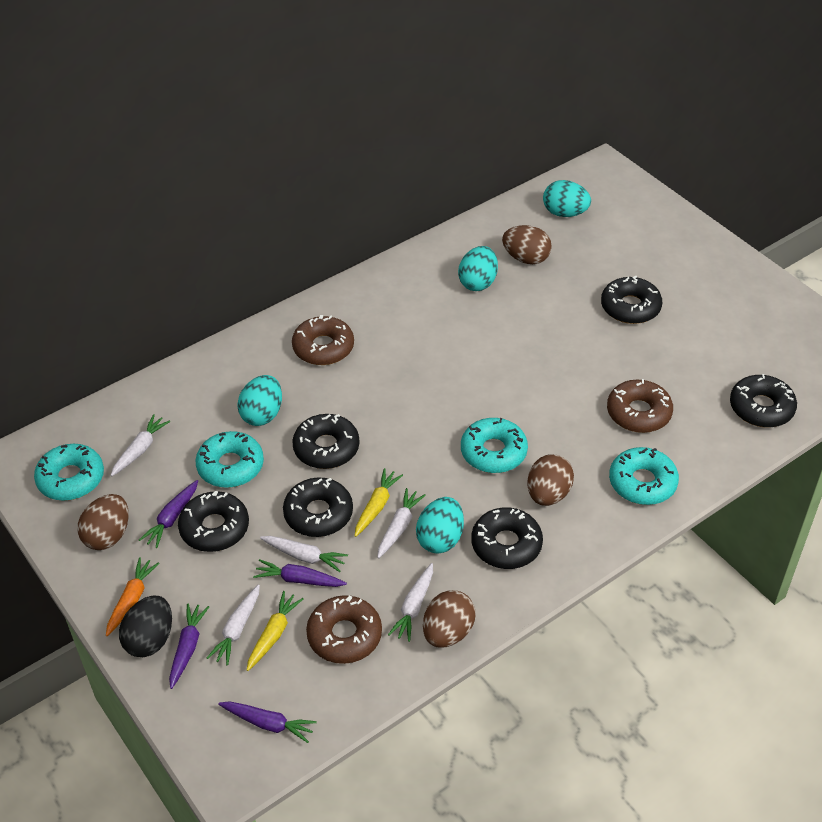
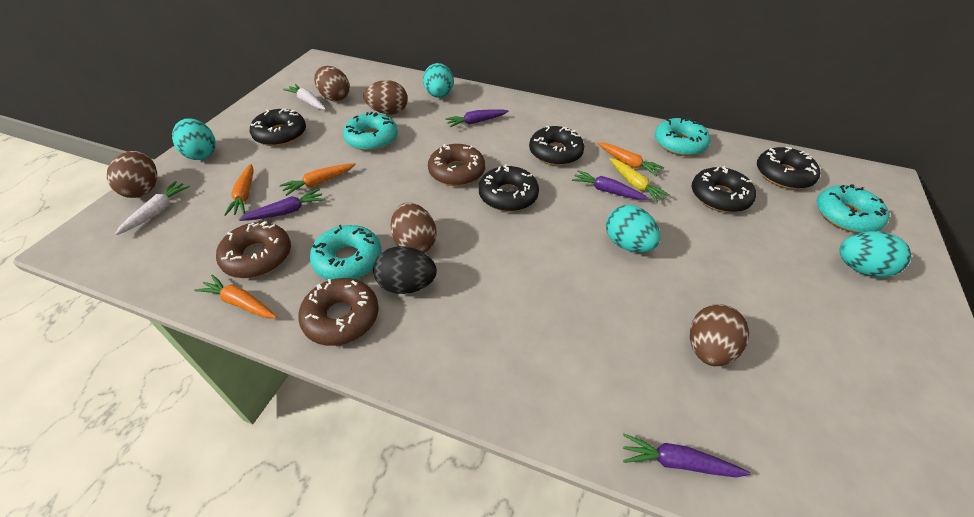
black donut: [178,491,249,552] [283,478,353,537] [292,414,360,469] [471,507,543,569] [601,276,662,324] [730,374,797,428] = 6 -> [250,109,306,146] [479,164,539,212] [529,126,584,166] [692,166,756,213] [757,147,820,189] = 5
brown egg: [78,494,129,550] [423,590,475,648] [502,225,552,264] [527,454,574,506] = 4 -> [107,151,157,198] [314,66,350,101] [363,80,408,115] [391,203,437,253] [690,304,749,366] = 5
orange carrot: [106,557,160,636] = 1 -> [194,275,277,318] [224,164,254,216] [280,163,356,196] [597,142,664,176] = 4
white carrot: [110,414,170,476] [207,584,260,665] [260,536,348,572] [377,488,426,559] [388,563,433,642] = 5 -> [115,181,190,235] [283,84,326,110] = 2
yellow carrot: [247,591,304,671] [355,468,403,537] = 2 -> [610,158,670,203] = 1

